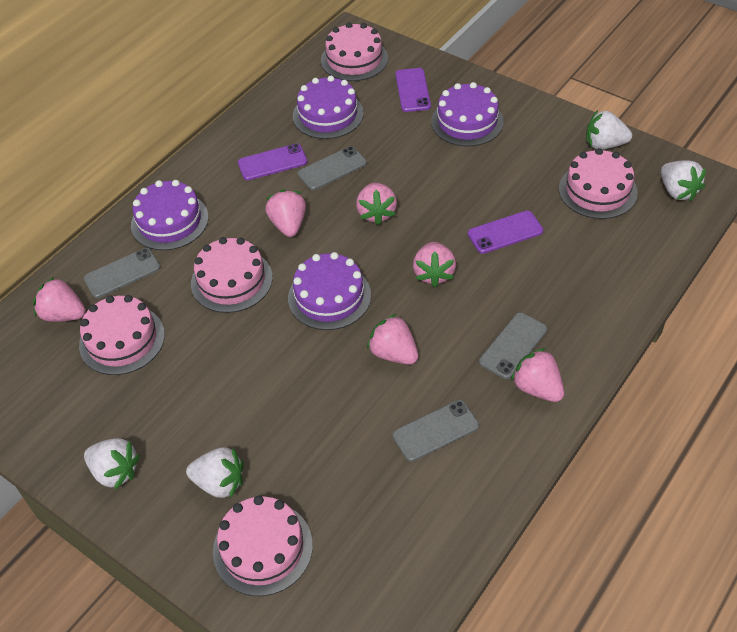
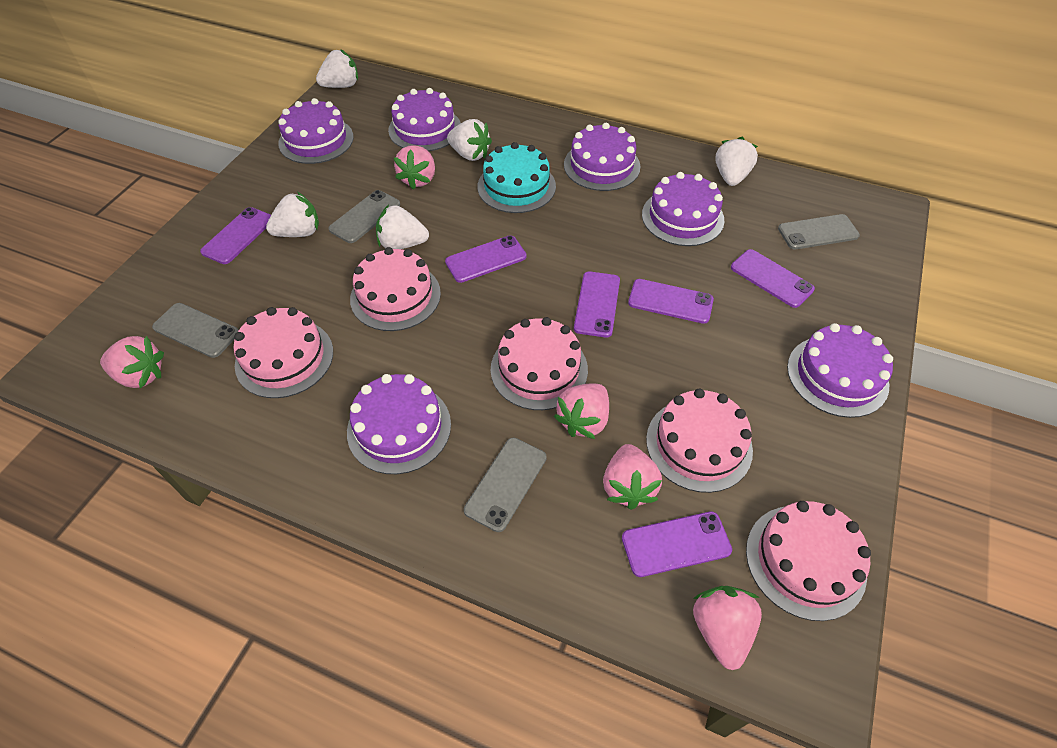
pink strawberry: [33,277,86,322] [265,189,306,237] [356,183,397,225] [367,314,419,365] [413,242,456,287] [511,348,564,402] = 6 -> [100,336,164,389] [394,145,435,190] [554,384,609,439] [603,444,662,510] [693,586,762,670] = 5
purple cake: [131,180,208,250] [288,252,371,330] [293,76,364,139] [431,82,504,146] = 4 -> [278,98,354,164] [347,374,451,474] [388,88,461,151] [564,123,640,191] [642,172,724,246] [787,323,893,418] = 6
purple phone: [238,144,307,180] [395,68,431,112] [468,211,543,254] = 3 -> [200,207,271,264] [445,235,527,283] [574,271,620,338] [622,512,732,577] [628,279,714,324] [731,249,815,308] = 6
turquoise cake: none = 0 -> [477,142,556,213] = 1
white strawberry: [84,438,140,489] [186,447,244,498] [586,110,632,149] [661,160,706,202] = 4 -> [266,192,319,237] [316,49,358,88] [376,205,429,249] [447,119,492,161] [715,137,758,186] = 5

